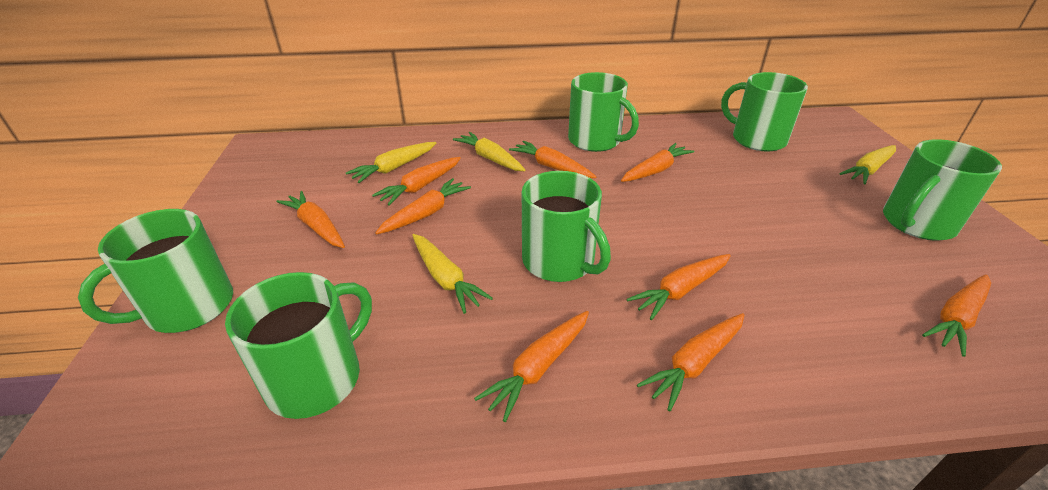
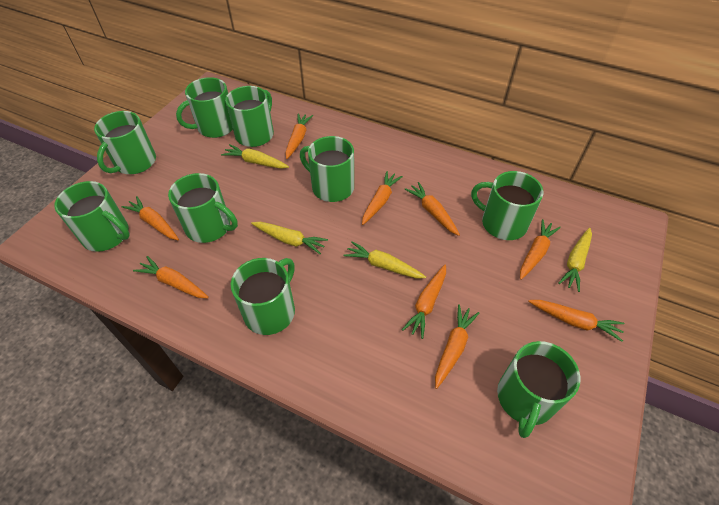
green mug: [78,209,233,333] [225,272,372,419] [522,171,611,282] [568,72,639,152] [721,72,808,152] [883,139,1002,241] = 6 -> [54,181,130,252] [94,111,156,174] [168,173,238,243] [176,77,233,138] [225,86,274,147] [231,258,295,335] [300,136,354,202] [471,171,543,240] [497,341,580,438] = 9

